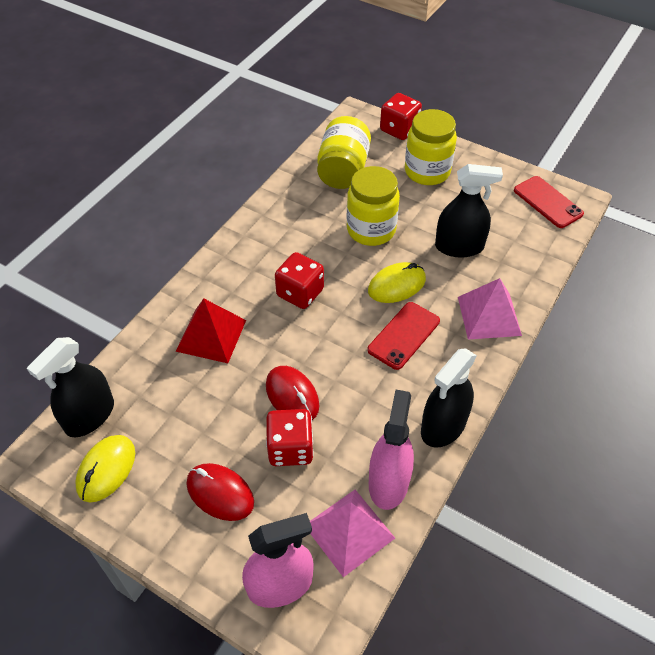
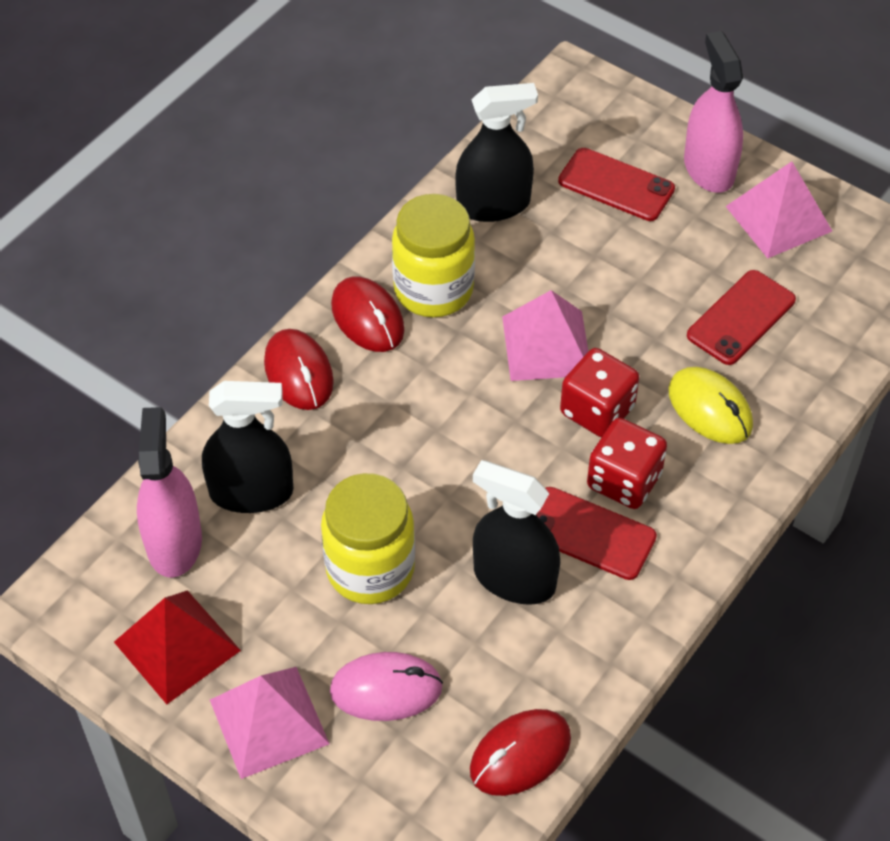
pink mouse: none = 0 -> [330,652,443,721] = 1
pink pyramid: [310,490,395,577] [458,278,522,340] = 2 -> [210,667,330,779] [502,290,588,381] [726,161,832,258] = 3
red dice: [266,409,314,466] [275,252,324,309] [380,93,422,140] = 3 -> [560,348,639,437] [587,418,667,509] = 2
red mouse: [187,463,254,521] [266,366,319,420] = 2 -> [264,329,334,410] [331,276,404,352] [470,709,571,796] = 3
red phone: [367,302,440,370] [514,176,584,228] = 2 -> [536,487,657,580] [558,148,675,221] [687,270,796,365] = 3
yellow jar: [317,116,371,189] [347,166,400,246] [405,109,457,185] = 3 -> [321,473,415,604] [392,194,475,317] = 2
yellow mouse: [75,435,135,503] [368,262,426,303] = 2 -> [668,367,753,444] = 1

